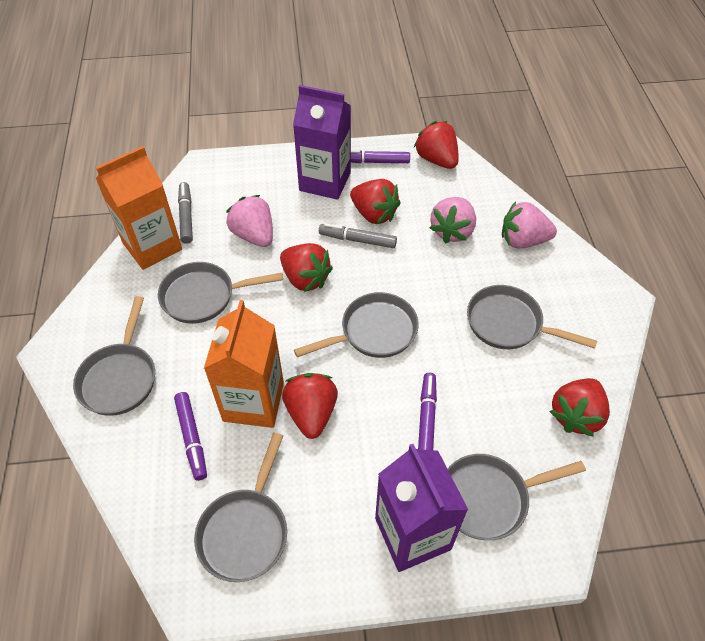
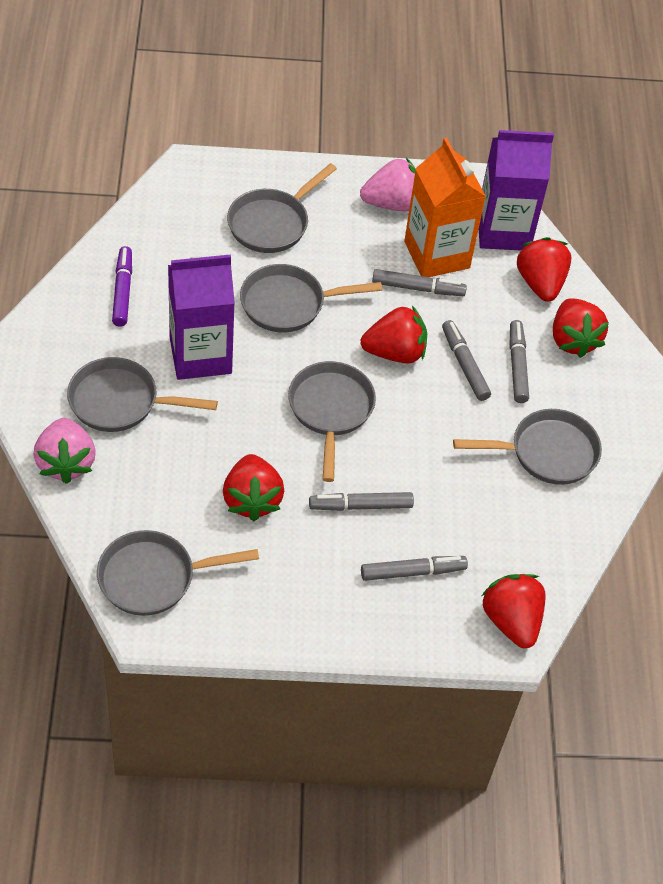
grey marker: [178,182,193,244] [319,223,397,248] = 2 -> [309,492,414,511] [361,556,468,581] [372,269,467,296] [442,320,491,401] [509,320,529,403] = 5
orange carton: [96,146,182,270] [204,300,284,428] = 2 -> [404,137,486,277] = 1
pink strawberry: [226,195,273,247] [430,197,476,243] [502,202,557,249] = 3 -> [34,418,96,484] [360,158,416,211] = 2
purple marker: [174,392,207,481] [351,150,410,163] [418,373,437,450] = 3 -> [112,246,132,327] = 1

